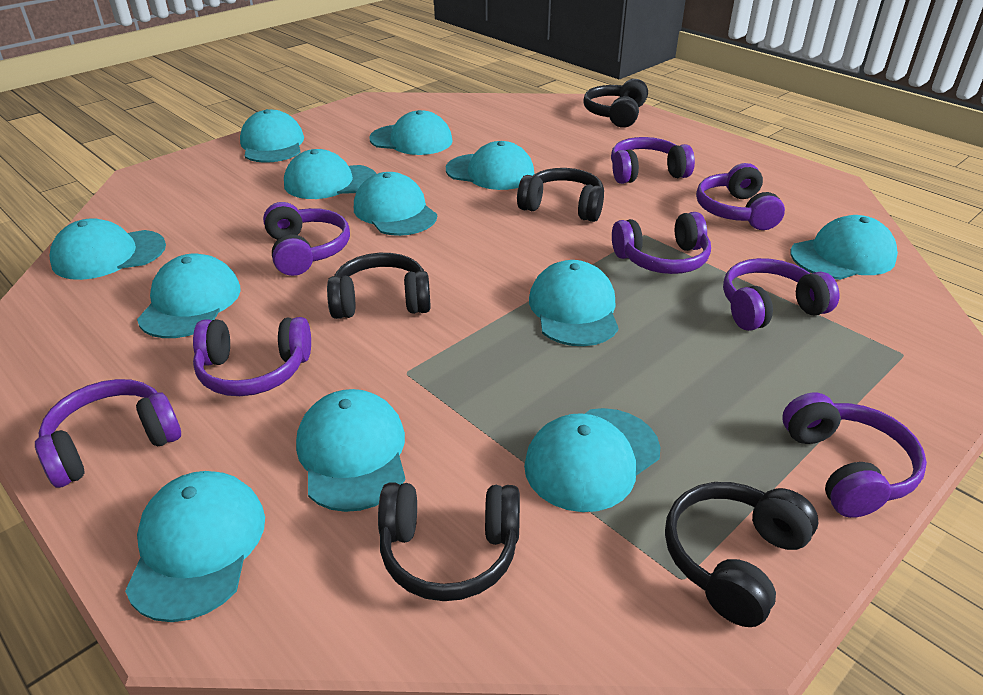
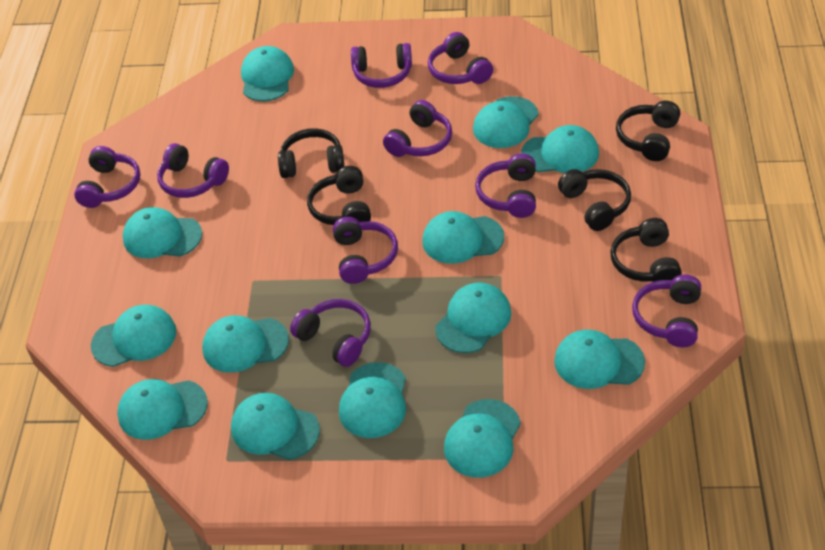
purple headphones: [35,379,181,488] [193,317,311,396] [263,202,350,276] [611,137,695,184] [612,212,711,274] [696,163,785,230] [723,258,839,331] [782,393,927,518] = 8 -> [74,146,140,208] [157,143,229,198] [290,299,371,367] [333,217,398,284] [351,43,412,88] [383,100,452,157] [428,32,493,84] [475,153,536,218] [632,274,701,347] = 9
turquoise cap: [50,218,166,280] [125,471,265,622] [137,254,241,338] [240,109,304,163] [284,149,376,199] [296,389,405,512] [354,172,437,236] [369,110,453,155] [446,141,534,190] [524,408,660,512] [529,260,619,346] [790,215,898,280] = 12 -> [91,305,177,367] [117,379,208,440] [123,207,202,258] [202,315,289,373] [231,393,320,460] [241,46,294,101] [339,362,406,438] [422,211,504,264] [435,282,511,353] [444,399,521,478] [473,96,538,148] [521,125,599,173] [554,330,645,389] = 13

